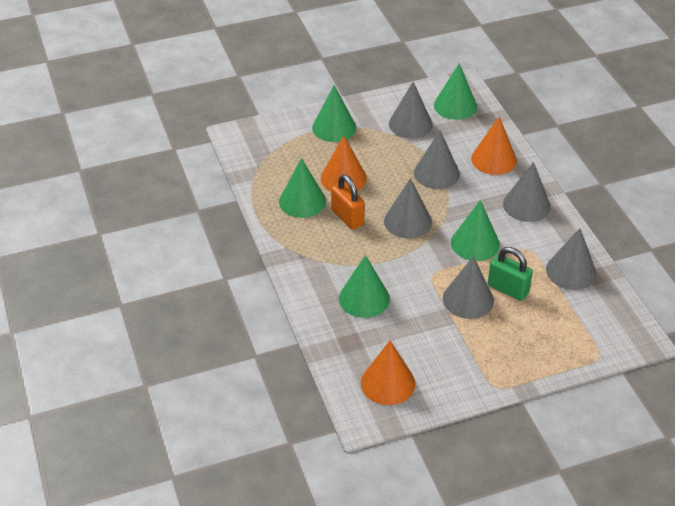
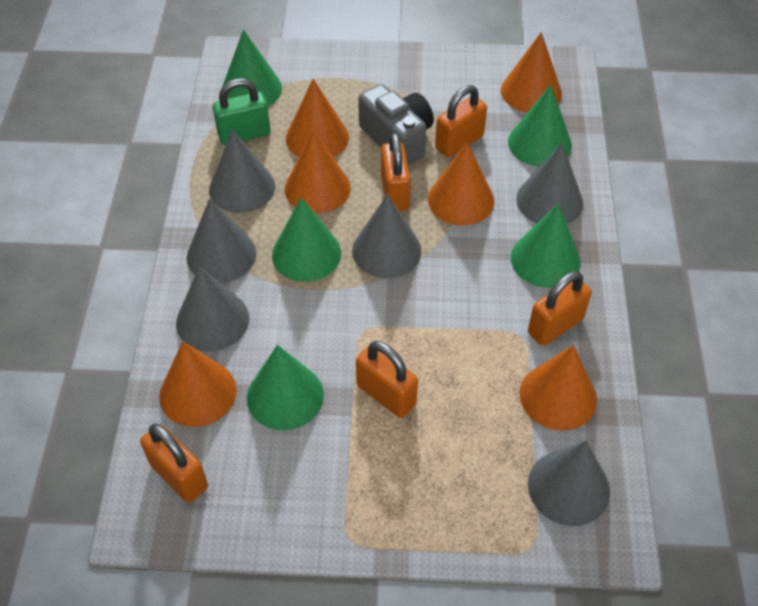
grey camera: none = 0 -> [358,84,434,165] = 1
orange cone: [321,135,367,191] [361,340,415,405] [471,116,517,175] = 3 -> [159,341,237,427] [285,130,351,213] [286,79,349,157] [428,142,495,225] [501,32,562,113] [520,345,597,431] = 6
orange padlock: [331,175,365,230] = 1 -> [140,424,208,503] [356,341,418,418] [381,133,410,211] [435,85,487,158] [528,271,592,346] = 5

